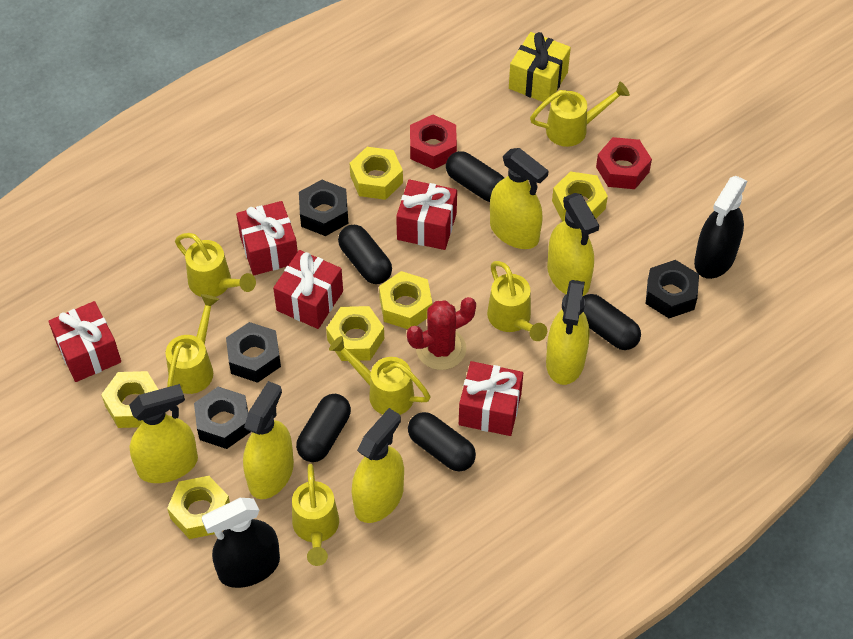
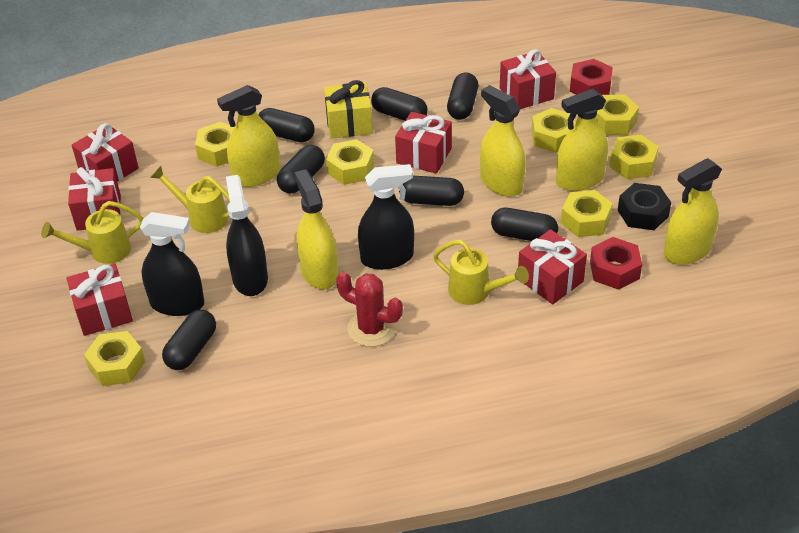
black capsule: [296,394,351,462] [338,225,392,284] [408,412,476,472] [446,151,504,202] [583,294,641,350] = 5 -> [162,310,216,370] [258,108,315,142] [277,145,325,193] [371,87,428,121] [399,176,464,206] [447,73,478,120] [491,208,558,241] = 7
black nut: [194,387,251,449] [226,322,281,383] [299,180,349,236] [646,260,699,318] = 4 -> [618,183,671,230] = 1
black spray bottle: [201,498,280,588] [694,176,747,279] = 2 -> [140,212,204,316] [226,175,268,296] [358,164,414,270] = 3
red gift: [48,301,121,382] [236,201,298,275] [273,250,343,329] [396,179,457,250] [459,361,523,436] = 5 -> [67,264,133,336] [68,167,121,231] [72,123,139,182] [395,112,452,174] [500,49,556,109] [518,229,587,304] = 6
yellow nut: [101,371,159,428] [167,476,230,539] [326,306,384,361] [349,147,403,200] [379,271,432,329] [552,171,608,222] = 6 -> [84,331,145,386] [195,122,234,167] [326,139,374,185] [531,108,575,153] [561,190,613,237] [596,95,639,135] [609,135,659,179] = 7
yellow spray bottle: [129,384,198,483] [243,381,294,499] [352,408,404,523] [490,148,549,249] [546,280,590,385] [547,193,599,296] = 6 -> [217,85,280,187] [294,169,338,290] [480,85,526,197] [556,89,608,191] [663,158,722,265] = 5
yellow watering can: [165,294,219,394] [175,233,256,297] [292,464,339,566] [329,336,430,415] [487,261,547,341] [530,82,630,147] = 6 -> [41,201,144,264] [150,166,230,233] [433,240,529,305] = 3

